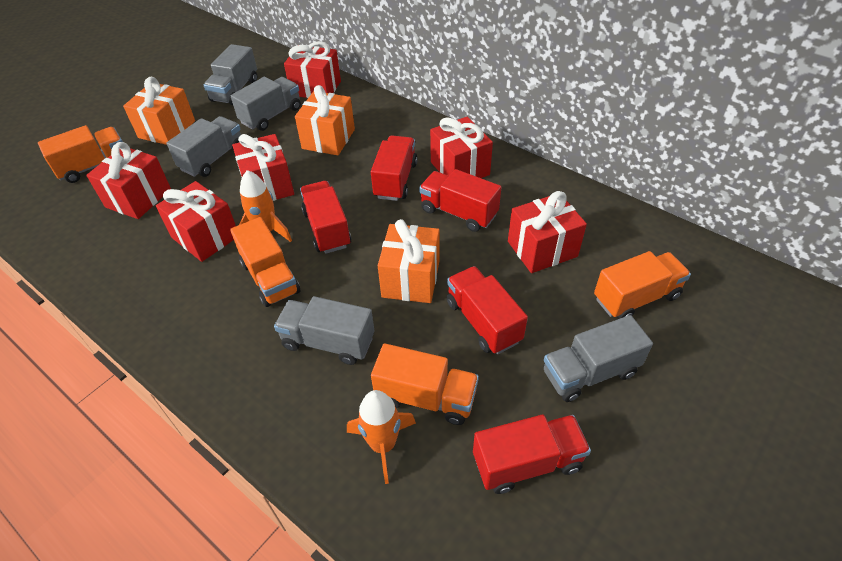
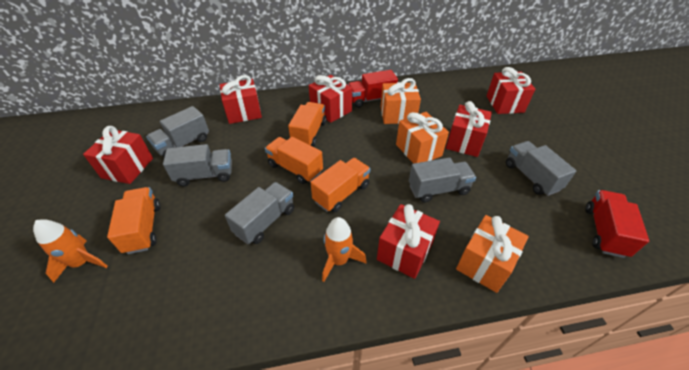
red truck: [300,181,351,254] [371,135,418,201] [419,169,501,232] [447,266,528,354] [473,415,591,494] = 5 -> [348,70,398,108] [585,190,649,258] = 2

